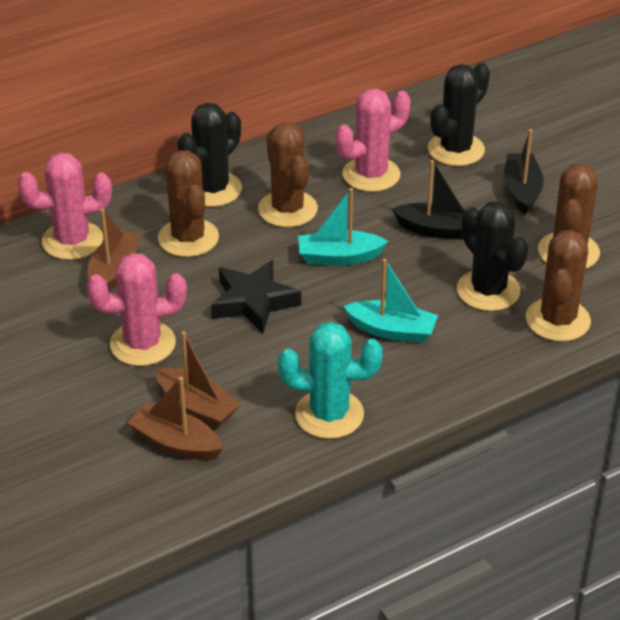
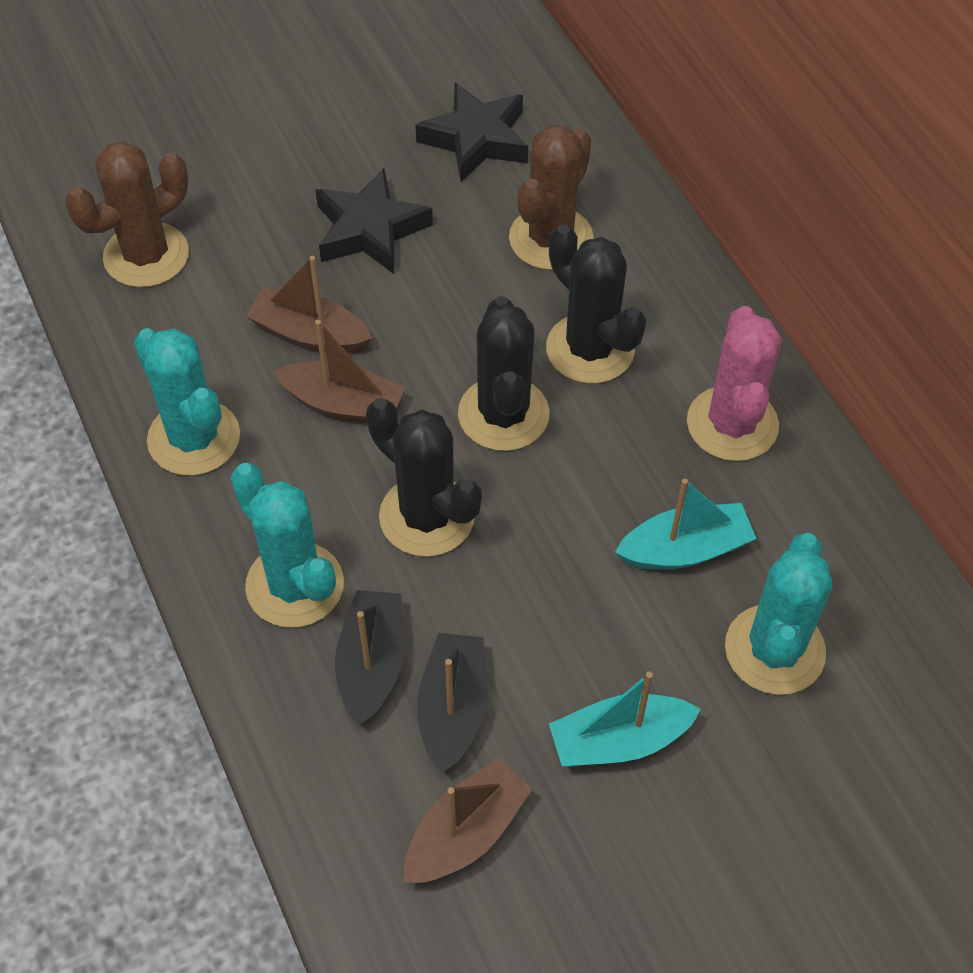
black star: [211,260,301,333] = 1 -> [315,168,433,274] [415,83,528,182] = 2
brown cactus: [158,150,219,257] [258,122,318,227] [526,230,591,342] [538,163,600,269] = 4 -> [65,141,189,287] [509,125,594,270] = 2
pink cactus: [18,153,112,260] [87,253,187,366] [336,89,411,192] = 3 -> [687,306,782,461] = 1
turquoise cactus: [278,322,383,439] = 1 -> [134,328,240,476] [231,463,344,628] [725,533,832,695] = 3

